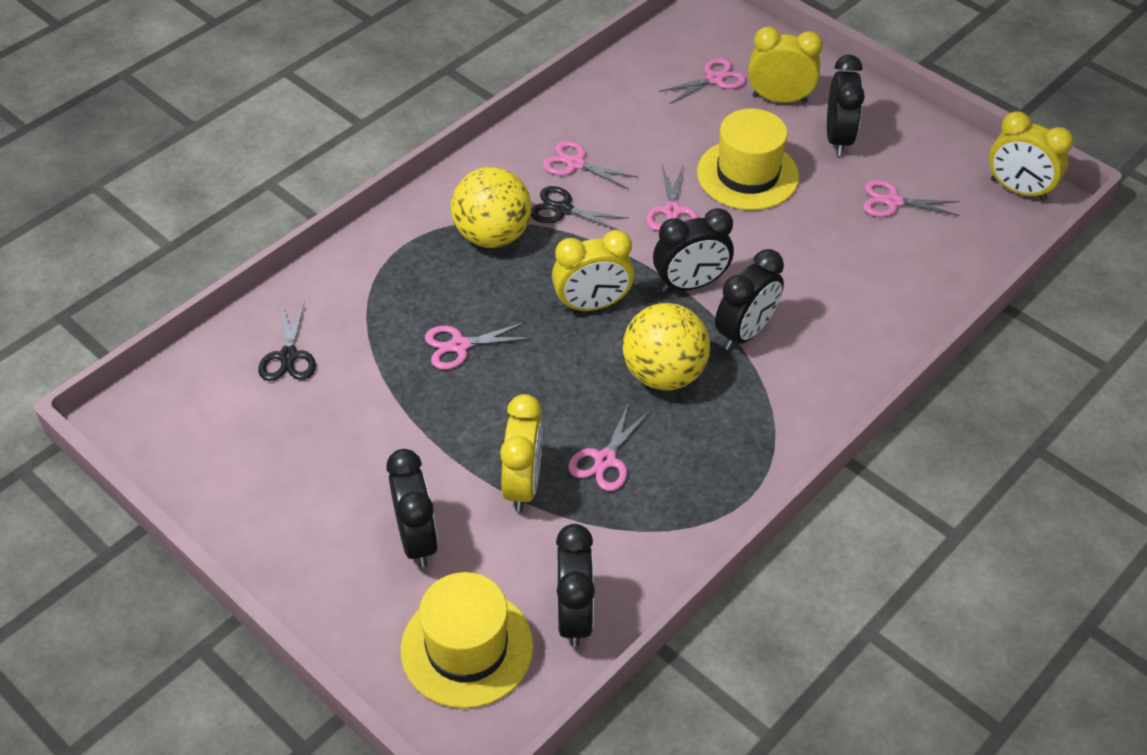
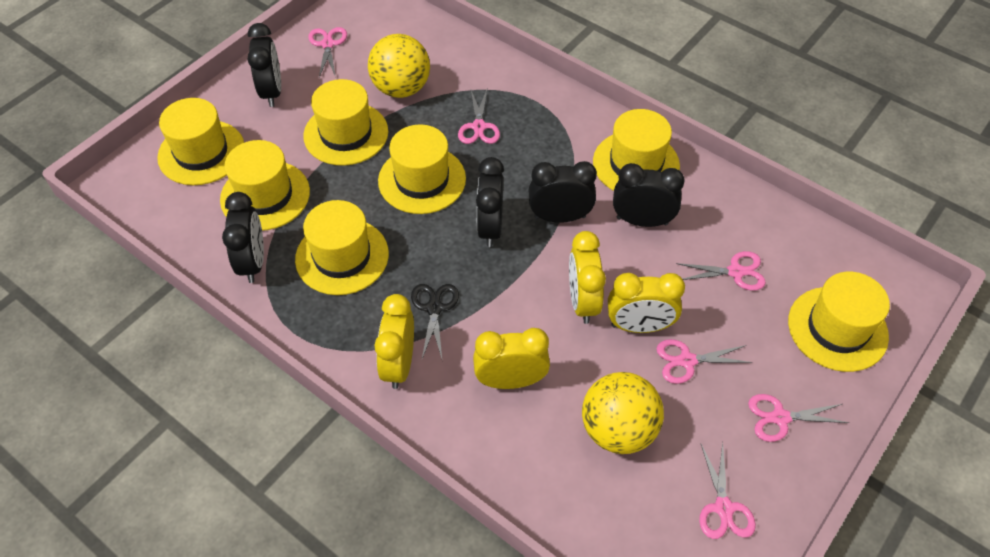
black scissors: [258,300,316,381] [531,186,629,231] = 2 -> [411,284,459,359] = 1
yellow hat: [400,572,533,708] [697,108,799,210] = 2 -> [157,98,244,185] [220,140,310,231] [295,200,389,295] [303,79,388,166] [378,124,466,214] [593,109,680,191] [788,272,890,372] = 7

